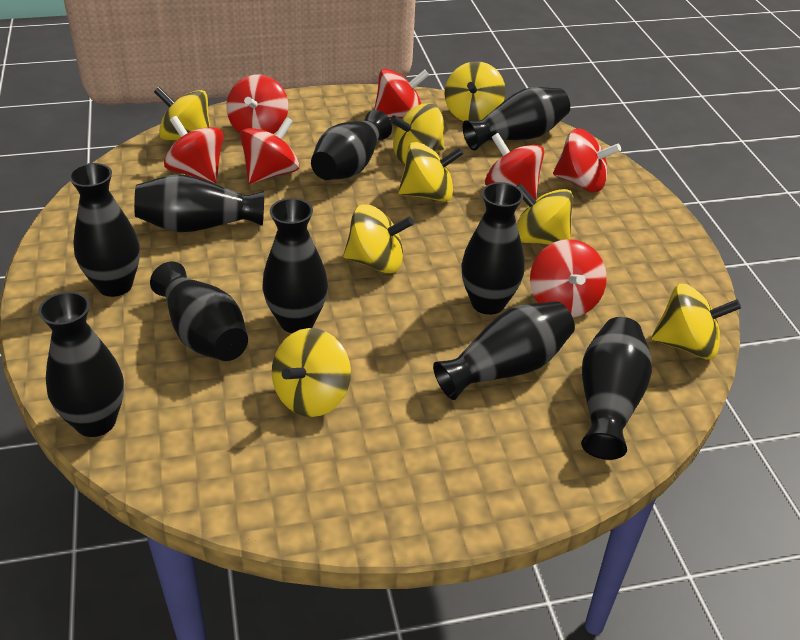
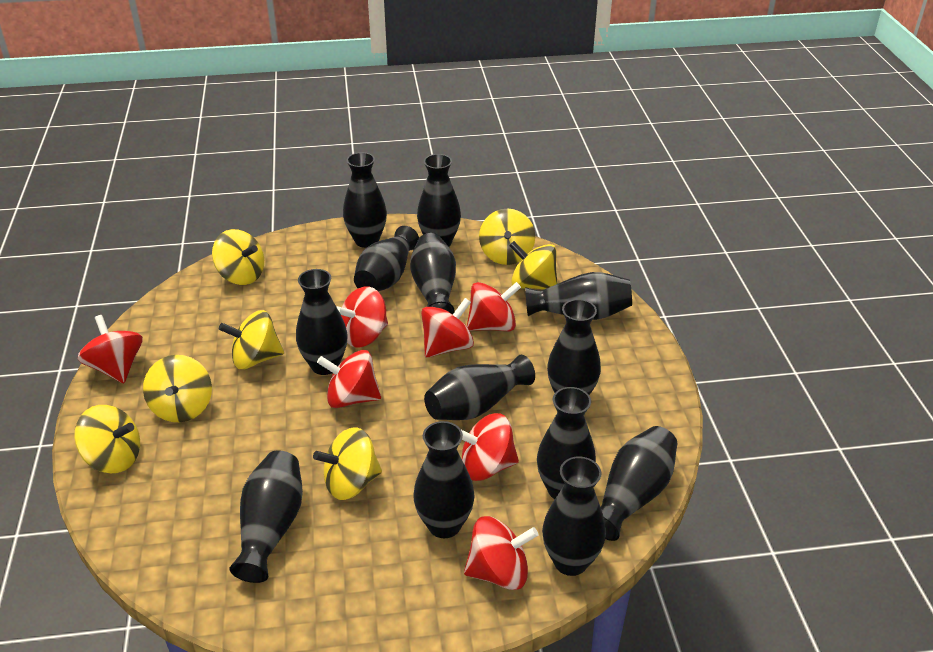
black vase: [38,292,124,437] [69,163,140,297] [134,174,264,232] [150,262,248,361] [263,198,328,333] [311,110,392,180] [433,301,575,400] [461,182,524,315] [463,87,570,151] [581,317,652,460] = 10 -> [230,450,303,583] [296,269,347,375] [343,152,387,248] [354,226,419,291] [410,233,456,315] [413,421,475,538] [417,154,461,247] [424,355,535,420] [525,272,632,320] [537,387,596,499] [542,456,606,576] [547,299,601,395] [601,426,677,541] = 13
yellow spinning top: [154,87,210,140] [272,328,351,417] [343,204,414,273] [390,103,444,164] [398,142,464,202] [445,61,506,121] [516,183,573,245] [651,283,741,359] = 8 -> [74,405,140,473] [143,355,212,422] [212,229,264,285] [219,310,284,369] [313,427,382,500] [479,208,535,265] [509,241,557,290] = 7

